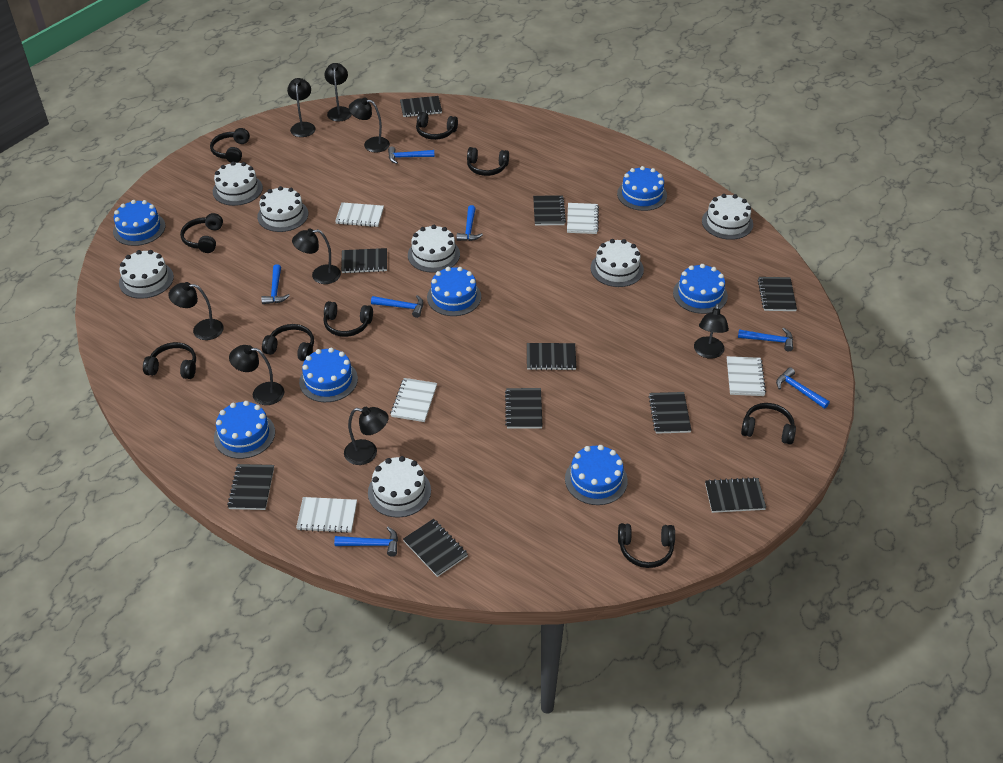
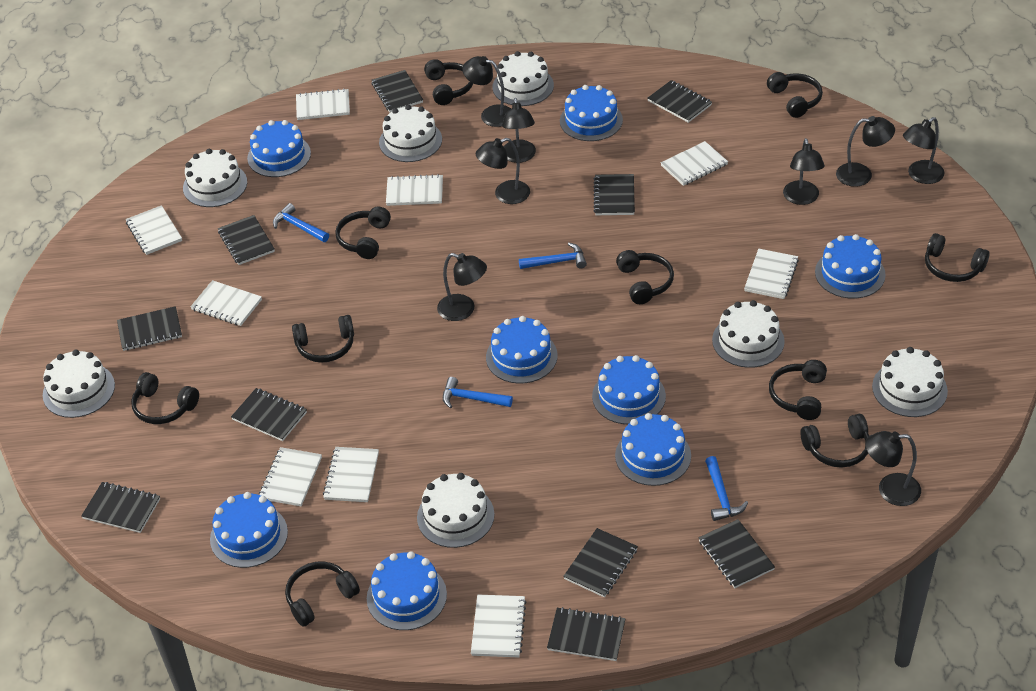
black headphones: [143,342,196,379] [180,213,223,253] [210,128,250,163] [262,324,314,361] [323,301,373,337] [416,112,458,140] [467,147,509,176] [618,523,675,568] [741,403,796,445] = 9 -> [131,372,199,424] [285,562,360,626] [292,315,354,363] [335,207,391,259] [424,59,473,105] [616,250,674,304] [767,72,823,118] [769,360,827,420] [801,414,869,468] [925,233,990,282] = 10
blue cake: [113,200,166,246] [214,401,275,459] [299,348,358,402] [427,267,481,316] [565,445,628,505] [617,166,667,211] [673,264,728,314] = 7 -> [210,492,288,568] [247,120,311,177] [367,551,447,630] [486,316,558,384] [560,85,623,141] [592,355,666,424] [615,413,691,486] [815,234,886,299] = 8
blue hammer: [261,264,290,304] [334,527,398,557] [371,295,424,318] [388,146,435,164] [456,205,483,241] [738,328,793,351] [776,367,830,409] = 7 -> [273,203,329,242] [443,377,513,408] [519,243,587,269] [705,456,748,521] = 4
white notebook: [296,497,357,533] [335,202,384,227] [390,378,437,422] [567,203,599,234] [727,356,766,396] = 5 -> [126,205,182,255] [190,280,262,326] [259,447,322,506] [296,89,350,120] [323,447,379,502] [386,174,443,206] [471,595,526,657] [661,141,728,186] [744,249,799,299] = 9

